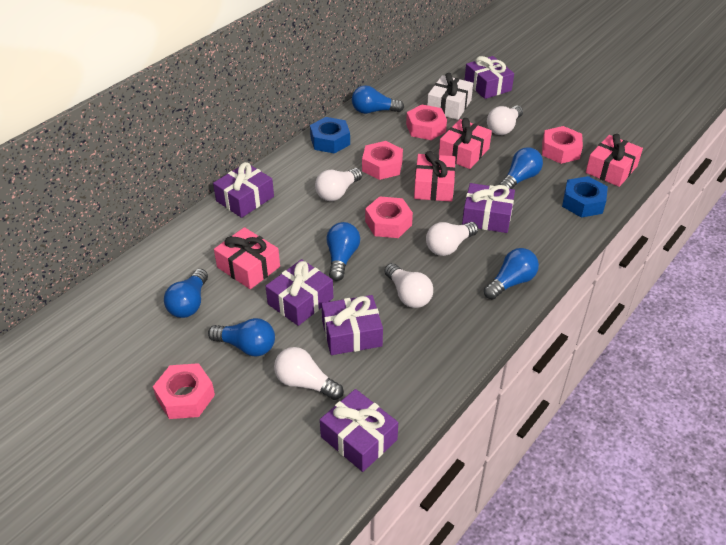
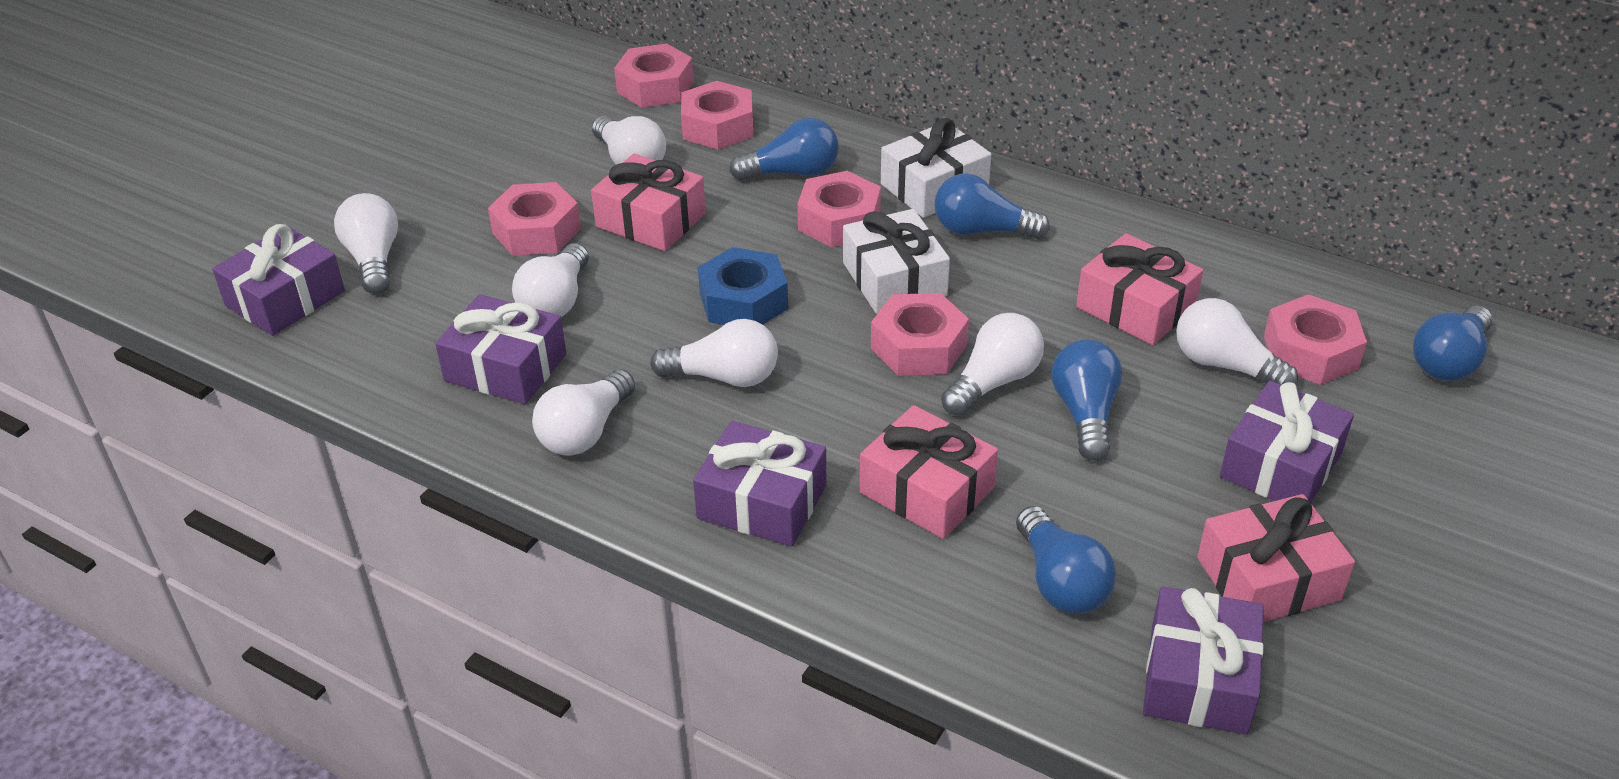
blue light bulb: [164,269,208,318] [208,318,275,356] [327,222,360,281] [352,85,404,114] [484,248,539,300] [499,147,543,189] = 6 -> [729,118,839,181] [934,174,1050,239] [1016,506,1116,614] [1052,339,1122,461] [1413,306,1493,381] = 5
blue nut: [310,117,350,154] [562,176,608,218] = 2 -> [698,247,788,325] = 1
pink nut: [153,363,215,419] [362,141,403,180] [365,196,413,238] [406,104,447,140] [542,126,583,164] = 5 -> [488,182,581,256] [614,43,694,108] [681,81,753,150] [797,171,881,248] [871,293,969,376] [1264,294,1367,385] = 6
purple gift: [213,162,274,218] [265,259,333,326] [320,389,398,472] [321,295,383,355] [462,183,515,233] [465,56,514,99] = 6 -> [212,224,345,336] [435,294,566,404] [693,421,826,547] [1143,586,1264,735] [1220,381,1354,503] = 5
white gift: [427,73,473,120] = 1 -> [843,209,950,314] [881,118,991,218] = 2
white light bulb: [274,347,344,400] [315,168,362,201] [384,263,433,308] [426,222,478,256] [487,105,523,135] = 5 -> [334,193,398,294] [512,243,589,317] [532,369,635,456] [592,116,666,165] [650,319,778,387] [941,313,1044,416] [1176,298,1298,386] = 7

